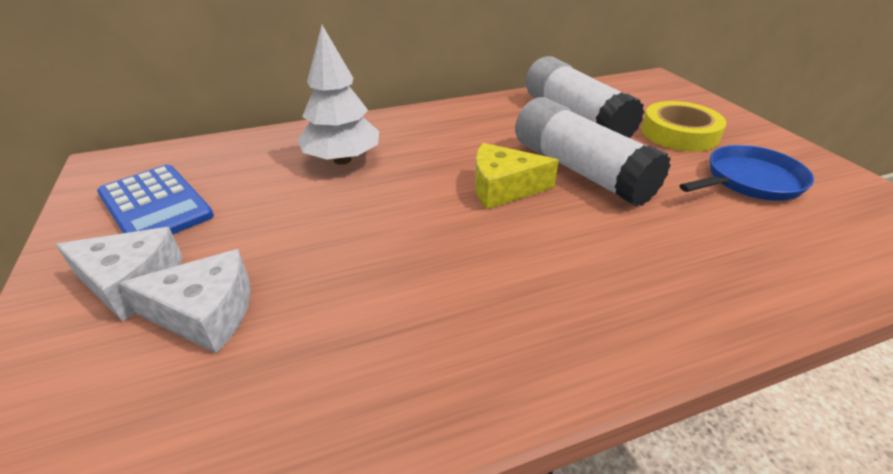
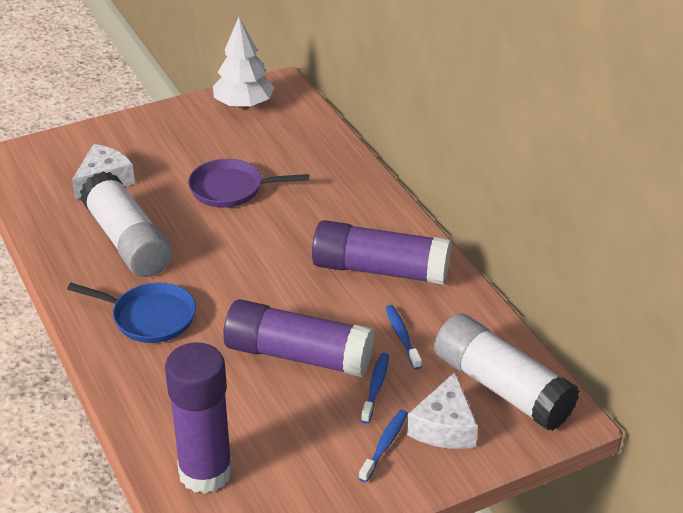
blue calculator: [97,164,214,234] = 1 -> none = 0
blue toothbrush: none = 0 -> [359,410,408,482] [361,353,389,424] [386,305,422,370] = 3
purple glue stick: none = 0 -> [165,342,233,494] [223,299,374,377] [312,220,451,285] = 3
purple pan: none = 0 -> [188,159,309,208] = 1
yellow cheese: [475,143,559,209] = 1 -> none = 0
yellow tape: [642,101,726,152] = 1 -> none = 0

